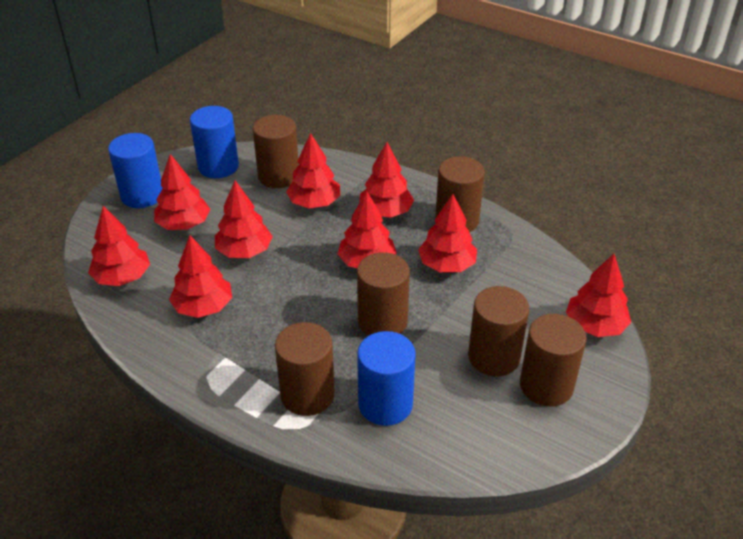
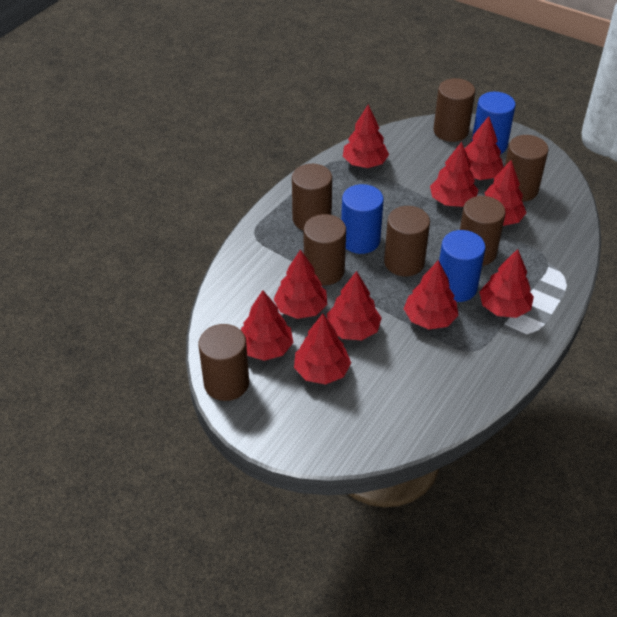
brown cylinder: [253,115,299,188] [275,322,335,416] [357,252,410,336] [435,156,485,232] [468,286,529,376] [520,314,586,407] = 6 -> [198,324,249,401] [292,164,332,231] [304,214,346,285] [384,206,430,276] [434,78,475,142] [460,196,506,266] [505,135,548,202] = 7
red tree: [88,206,150,286] [154,154,210,230] [169,235,232,318] [215,181,273,258] [286,133,340,208] [338,191,397,268] [360,142,414,218] [418,194,477,273] [566,254,631,337] = 9 -> [241,290,293,361] [273,249,327,319] [294,314,351,385] [327,271,382,340] [343,104,389,168] [404,260,459,329] [430,142,478,207] [464,116,504,180] [479,249,534,318] [485,160,526,226] = 10

